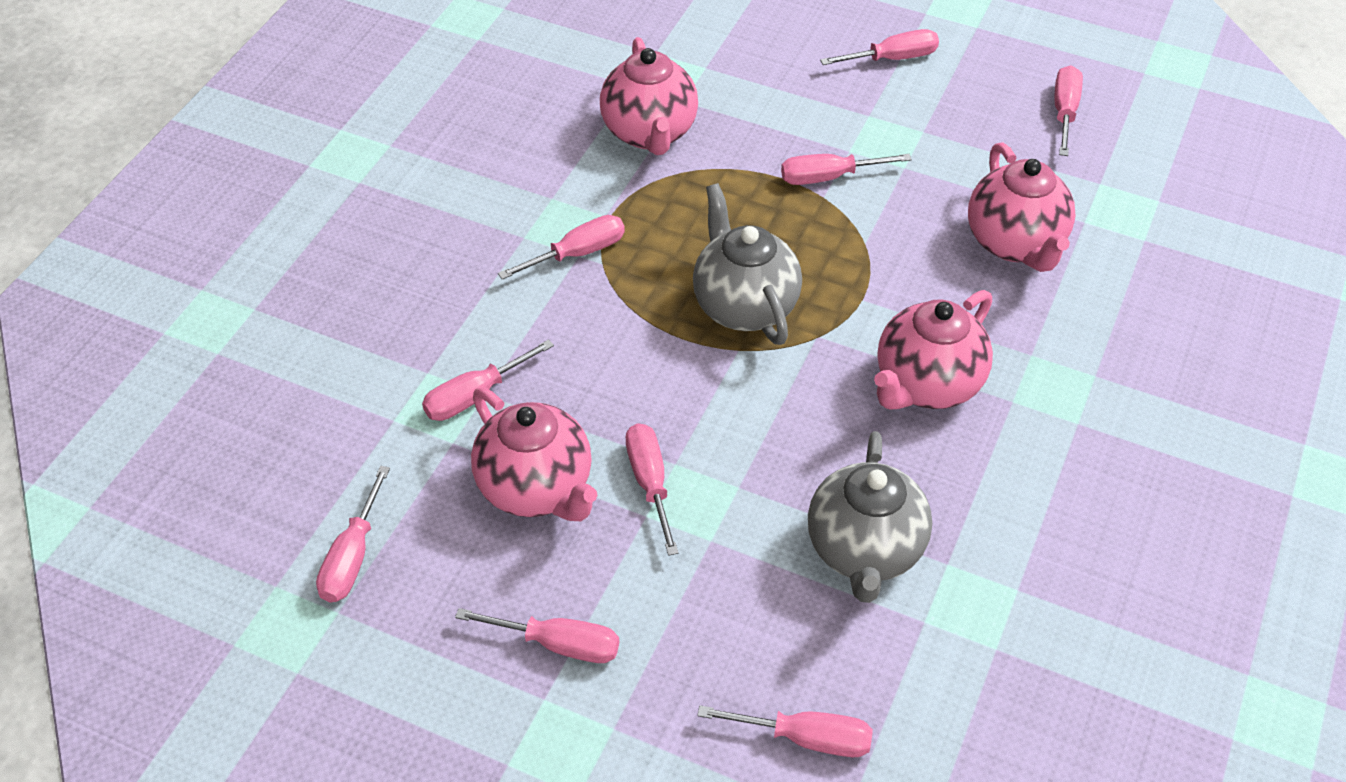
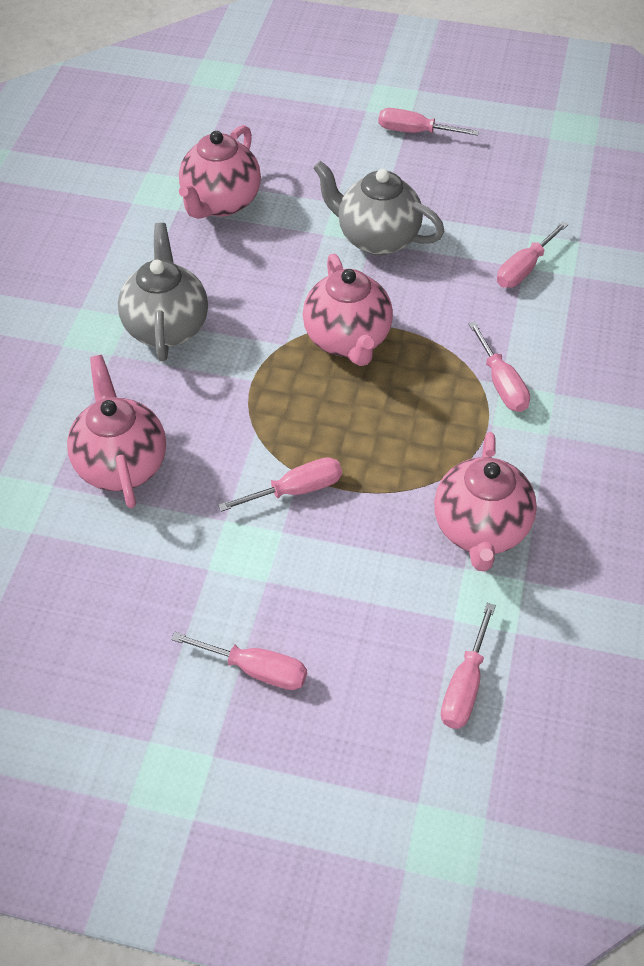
pink screwdriver: [316,466,390,602] [422,339,554,421] [455,608,619,663] [498,215,625,280] [626,423,679,556] [697,705,873,757] [781,154,912,185] [820,29,939,65] [1055,65,1083,156] = 9 -> [171,632,307,690] [218,457,342,512] [378,108,479,136] [441,603,496,729] [468,321,530,412] [497,221,568,288] = 6

